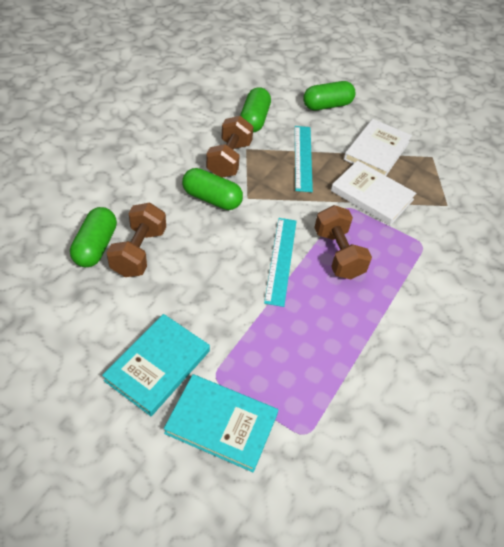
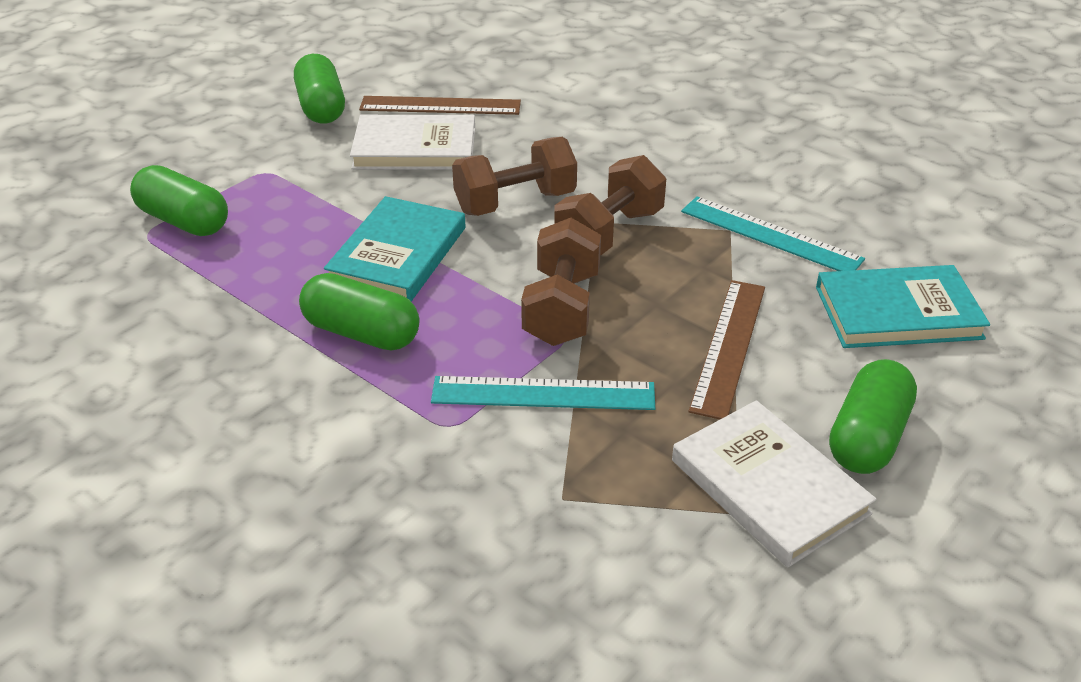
brown ruler: none = 0 -> [359,96,521,115] [688,280,765,419] = 2

